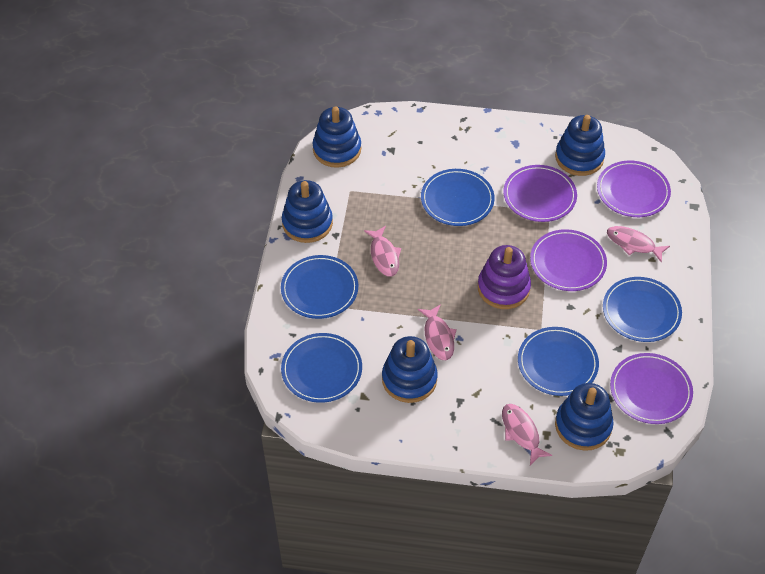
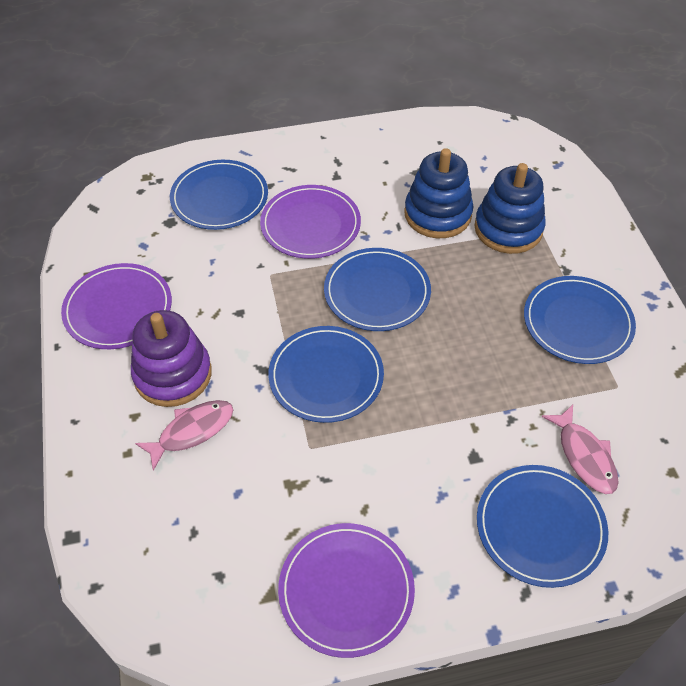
blue stacking toy: [282,180,333,243] [313,106,361,168] [382,336,438,403] [555,115,605,176] [555,383,614,451] = 5 -> [404,148,473,238] [474,163,546,254] = 2
pink fish: [364,226,401,277] [418,304,457,360] [502,404,552,465] [607,226,670,263] = 4 -> [135,400,233,471] [542,405,619,494] = 2
purple plate: [504,165,577,222] [530,229,607,291] [597,161,671,217] [610,353,693,424] = 4 -> [61,263,172,349] [260,185,361,259] [278,523,415,658] = 3

